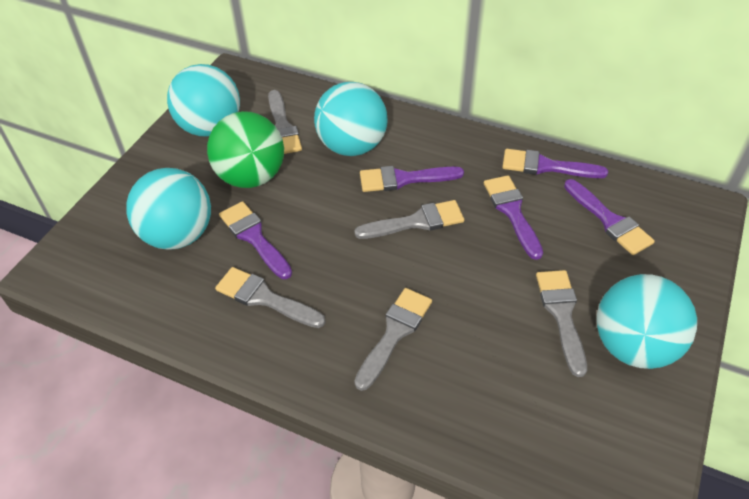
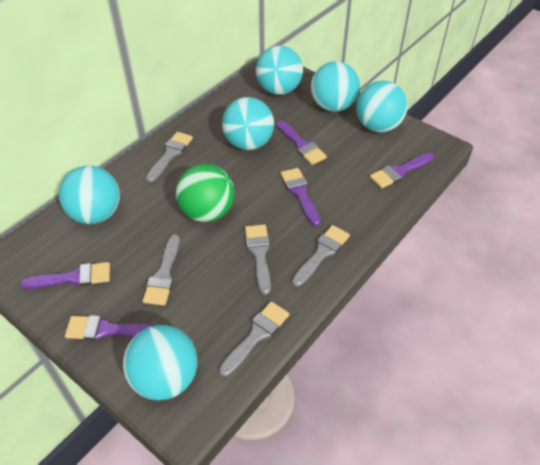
turquoise ball: [126,168,211,250] [167,64,240,137] [314,82,388,156] [597,274,697,369] = 4 -> [59,165,120,224] [123,325,197,400] [222,97,274,150] [256,46,303,95] [311,61,360,112] [356,80,408,132] = 6

